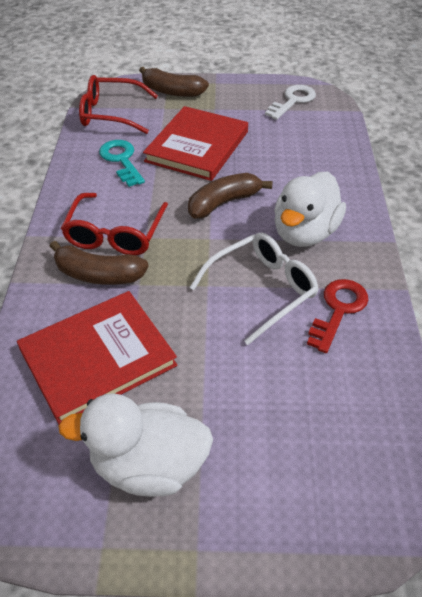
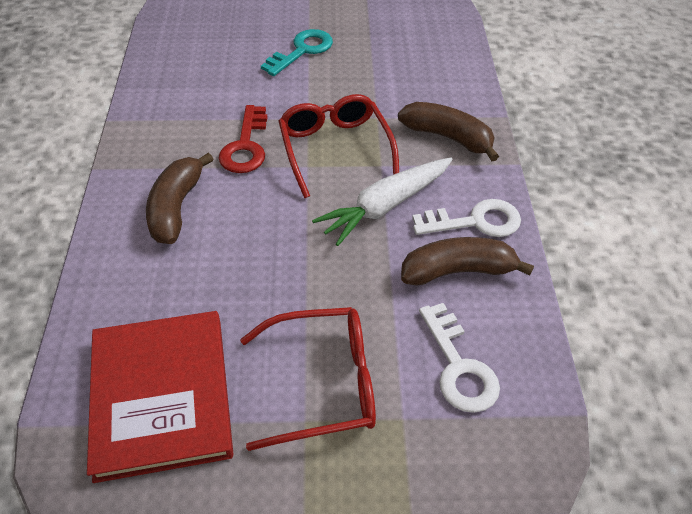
red book: [17,291,177,424] [143,106,248,181] = 2 -> [87,311,234,483] = 1
white carrot: none = 0 -> [312,157,453,246] = 1
white duck: [58,393,213,497] [274,172,346,247] = 2 -> none = 0
white glasses: [190,232,319,345] = 1 -> none = 0
white key: [265,85,316,120] = 1 -> [412,199,521,237] [419,303,500,413] = 2

